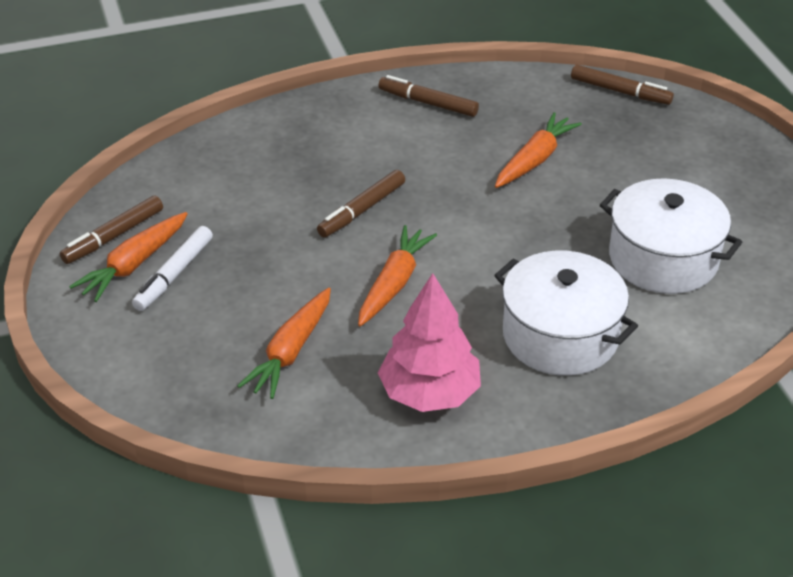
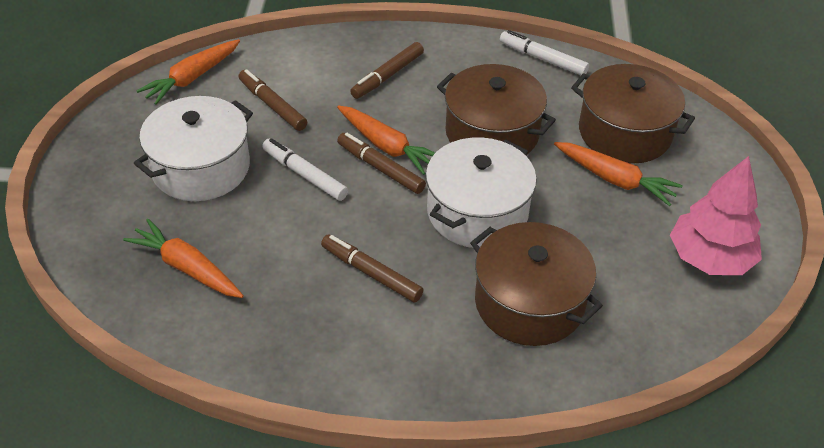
brown pot: none = 0 -> [437,64,556,154] [470,222,603,346] [571,64,695,164] = 3
white marker: [132,226,213,311] = 1 -> [262,138,348,201] [500,30,589,75] = 2

